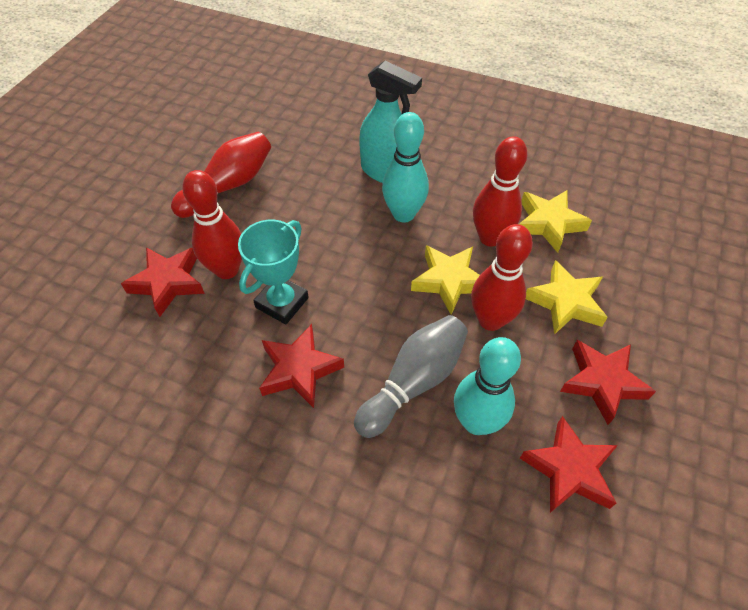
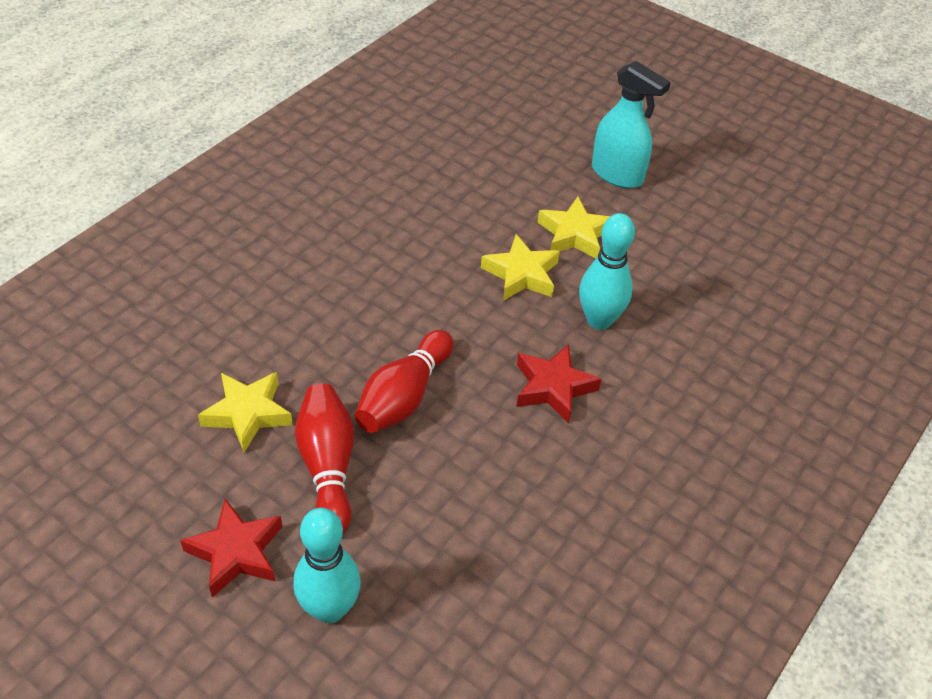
grey bowling pin: [354,315,468,438] = 1 -> none = 0
red bowling pin: [171,132,271,218] [182,170,242,279] [471,224,533,331] [473,136,528,247] = 4 -> [295,383,354,533] [355,330,453,433] = 2
red star: [121,247,205,317] [259,324,344,408] [520,416,618,513] [560,340,656,425] = 4 -> [180,499,283,597] [516,344,602,423] = 2
turquoise trophy: [238,220,309,324] = 1 -> none = 0

